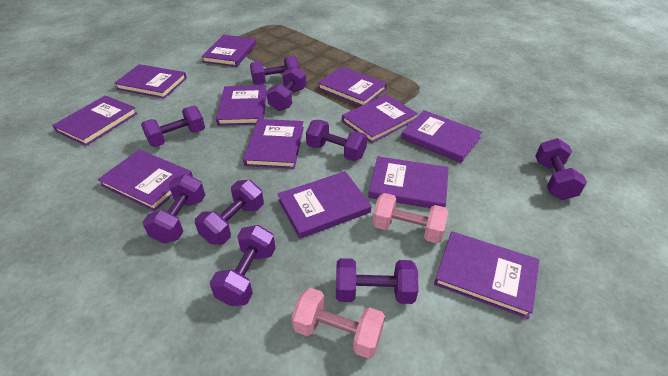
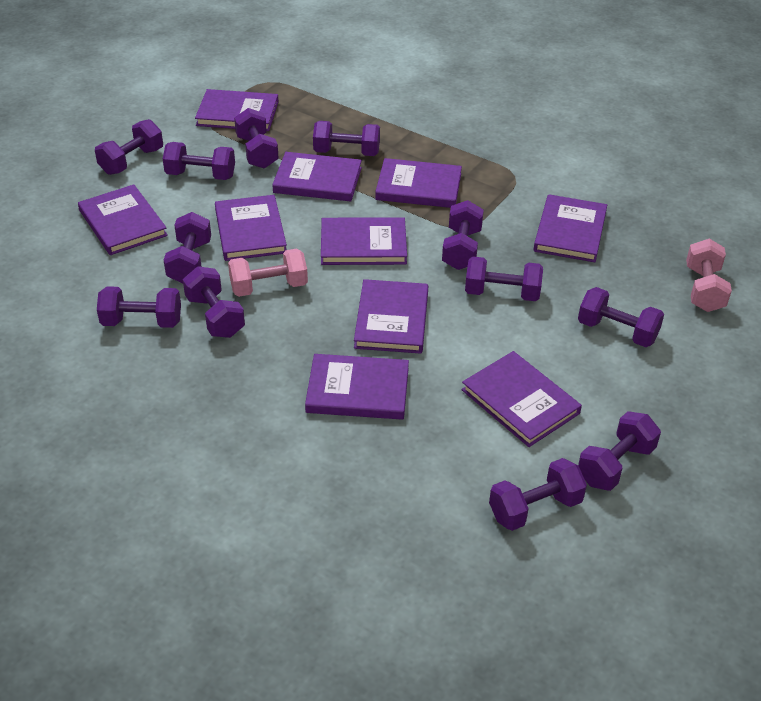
purple book: [52,95,137,146] [98,150,193,211] [114,64,187,99] [201,35,256,67] [216,85,267,126] [243,119,304,169] [277,171,371,239] [318,67,387,106] [342,95,418,143] [368,156,448,208] [401,110,482,163] [434,231,539,319] = 12 -> [78,184,168,255] [195,89,278,131] [215,195,287,261] [272,152,362,201] [305,354,409,420] [321,217,407,265] [354,279,428,354] [375,158,462,208] [462,351,582,447] [533,194,607,262] = 10
purple dumbbell: [141,106,205,147] [143,174,205,244] [195,180,264,245] [210,225,276,306] [250,56,299,85] [266,66,306,111] [306,120,367,161] [336,258,419,304] [536,138,587,200] = 9 -> [95,119,163,175] [97,286,181,328] [163,142,235,180] [164,212,211,283] [183,266,245,338] [234,108,279,169] [313,121,380,156] [442,200,484,270] [465,256,543,301] [489,458,587,531] [578,287,664,347] [578,411,661,491] = 12

